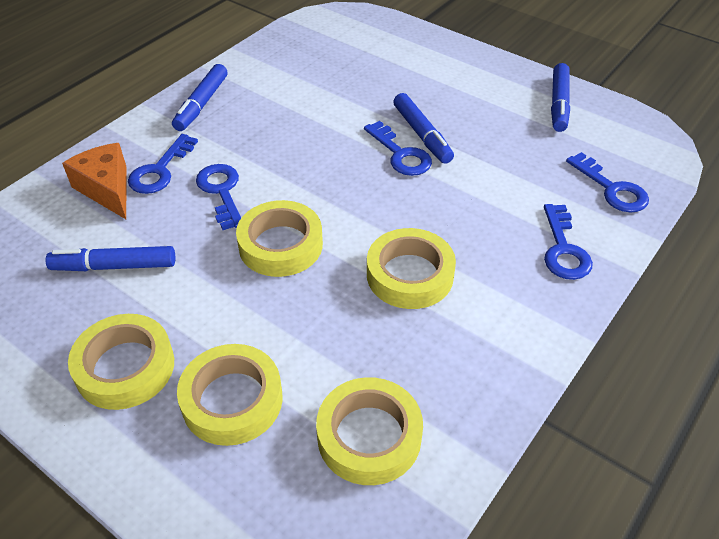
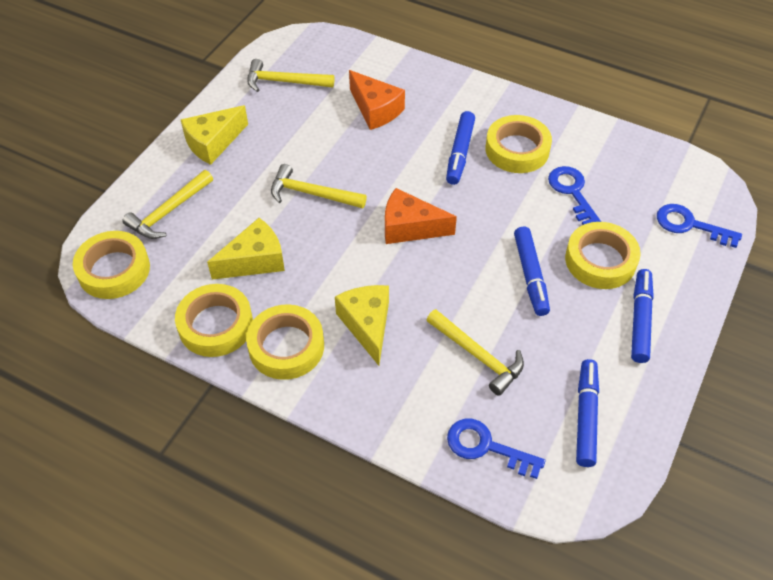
blue key: [128,134,198,194] [196,164,241,230] [364,121,432,176] [544,204,593,280] [566,152,649,213] = 5 -> [447,419,546,479] [548,166,601,225] [657,204,742,248] = 3
orange cheese: [62,143,127,219] = 1 -> [349,70,405,130] [385,188,457,244] = 2
yellow cheese: none = 0 -> [181,105,248,165] [207,218,285,280] [335,285,389,366] = 3
yellow hammer: none = 0 -> [123,170,213,239] [247,59,334,92] [271,164,367,208] [427,309,524,396] = 4

